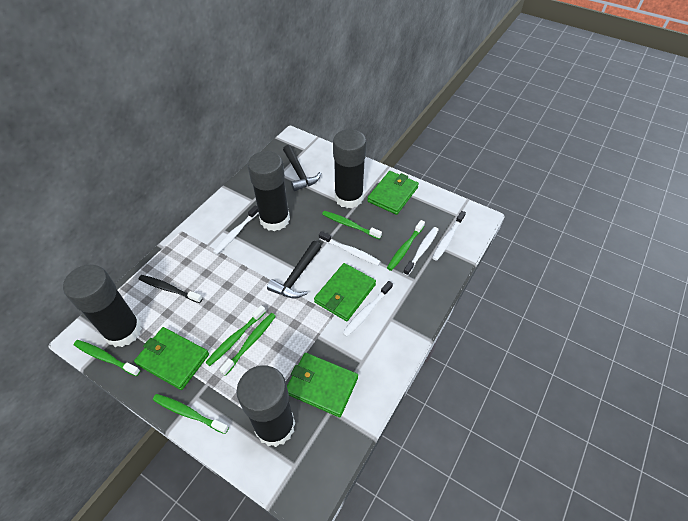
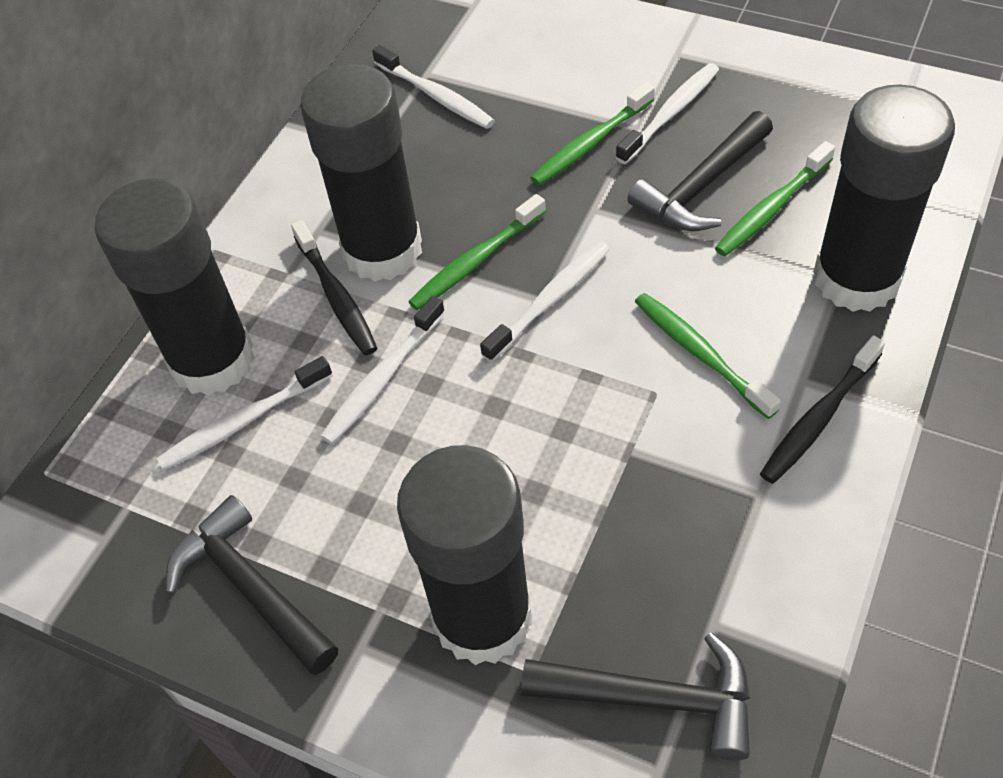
black hammer: [267,241,322,299] [283,145,321,191] = 2 -> [166,495,338,675] [521,632,750,760] [627,111,773,231] = 3
black toothbrush: [139,275,203,303] = 1 -> [291,220,377,355] [760,335,885,484] = 2
green toothbrush: [74,340,141,376] [153,394,229,434] [205,305,266,366] [219,313,276,376] [322,211,382,239] [387,220,425,271] = 6 -> [408,194,546,311] [530,82,655,185] [635,293,781,419] [715,141,835,256] = 4
green wallet: [134,327,209,390] [287,353,358,417] [314,263,376,321] [367,171,419,215] = 4 -> none = 0

